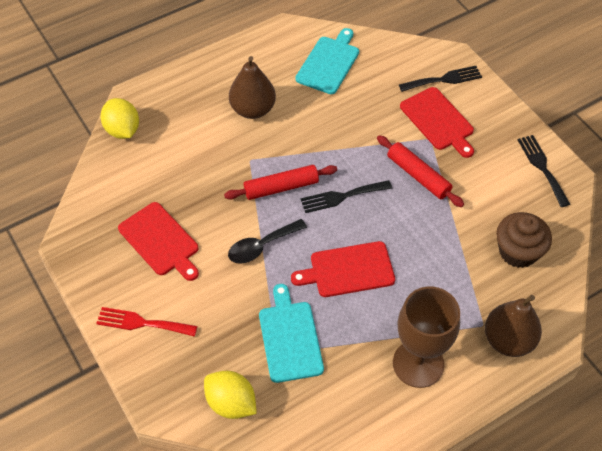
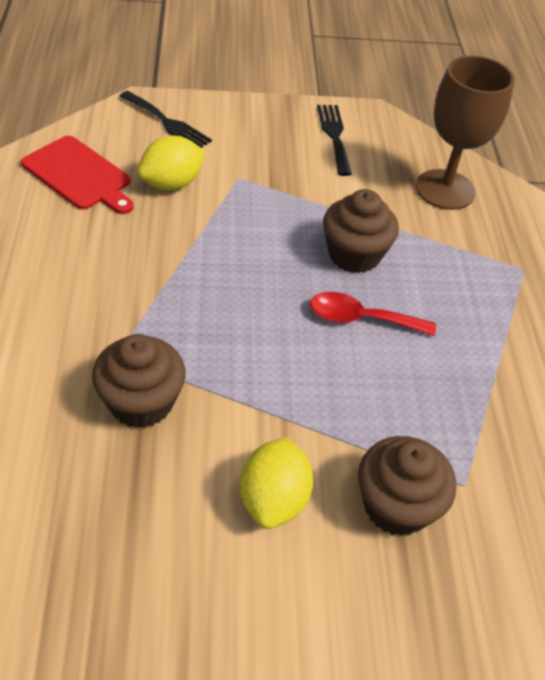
black fork: [301,180,392,213] [399,66,482,92] [518,135,570,207] = 3 -> [119,91,212,148] [317,105,351,176] = 2
black spoon: [228,219,307,264] = 1 -> none = 0
brown cupcake: [496,212,552,268] = 1 -> [92,334,186,428] [323,189,399,273] [358,436,456,536] = 3
brown pear: [229,56,276,119] [485,295,542,357] = 2 -> none = 0
red cutting board: [118,202,199,281] [291,241,395,297] [400,87,474,158] = 3 -> [21,136,134,214] = 1
red fork: [96,307,197,337] = 1 -> none = 0
red rolling pin: [224,165,337,200] [377,135,464,207] = 2 -> none = 0
red spoon: none = 0 -> [310,292,436,336] = 1
turquoise cutting board: [259,284,324,383] [295,28,359,94] = 2 -> none = 0

